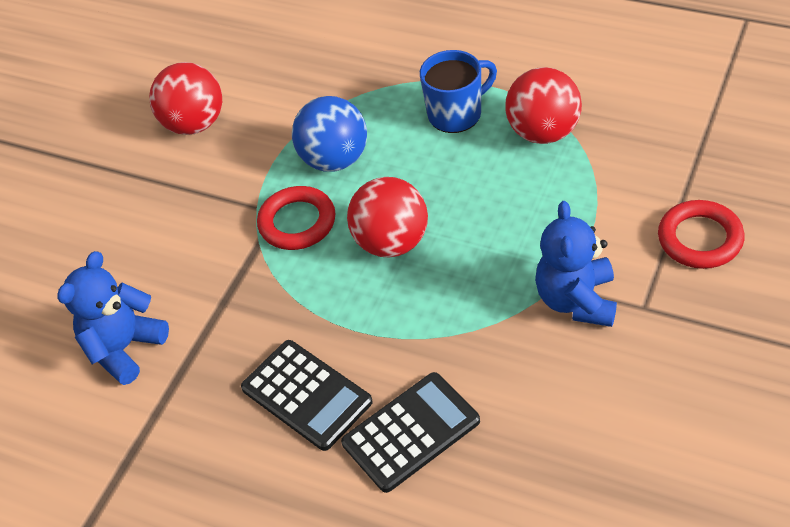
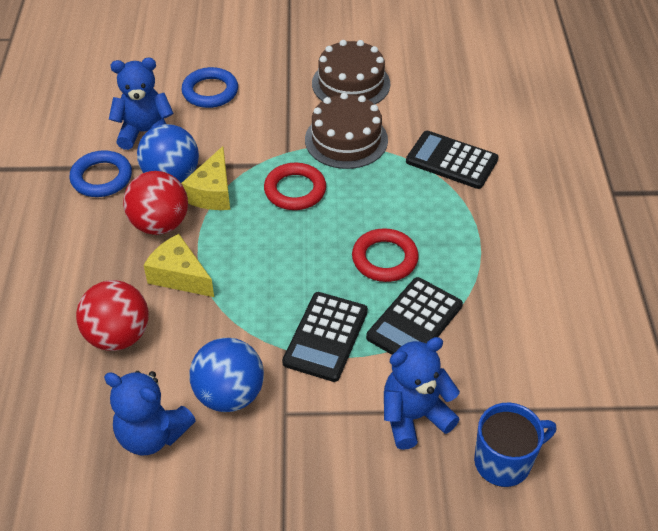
black calculator: [241,340,373,451] [341,372,480,493] = 2 -> [282,292,368,382] [366,277,463,355] [406,131,499,189] = 3
blue ball: [292,96,367,172] = 1 -> [137,124,199,183] [189,338,264,412] = 2
blue ring: none = 0 -> [69,150,132,197] [181,67,238,108] = 2
blue teddy bear: [57,251,169,385] [535,201,617,327] = 2 -> [104,371,196,455] [109,58,174,150] [384,337,460,450] = 3
brown cake: none = 0 -> [305,93,388,169] [312,40,390,104] = 2
red ball: [149,62,222,135] [347,177,428,258] [505,67,582,144] = 3 -> [76,280,148,351] [123,171,188,235] = 2
yellow cheese: none = 0 -> [143,234,214,297] [181,146,230,210] = 2

